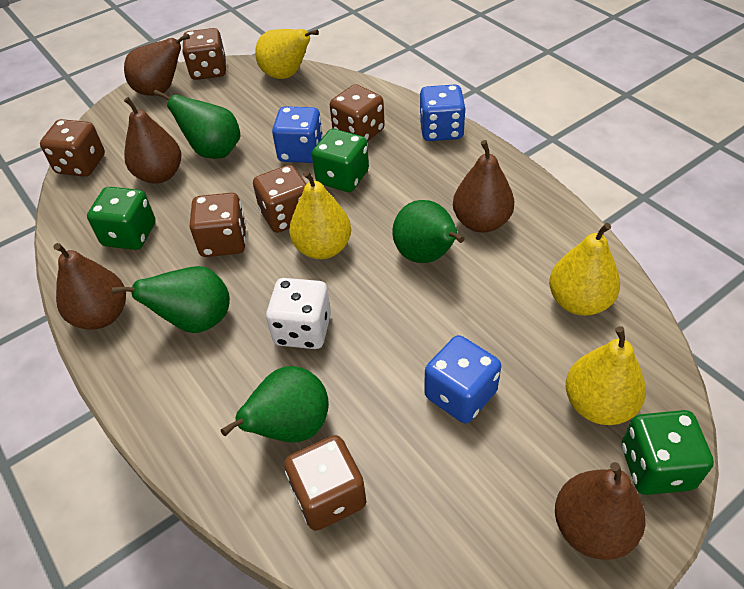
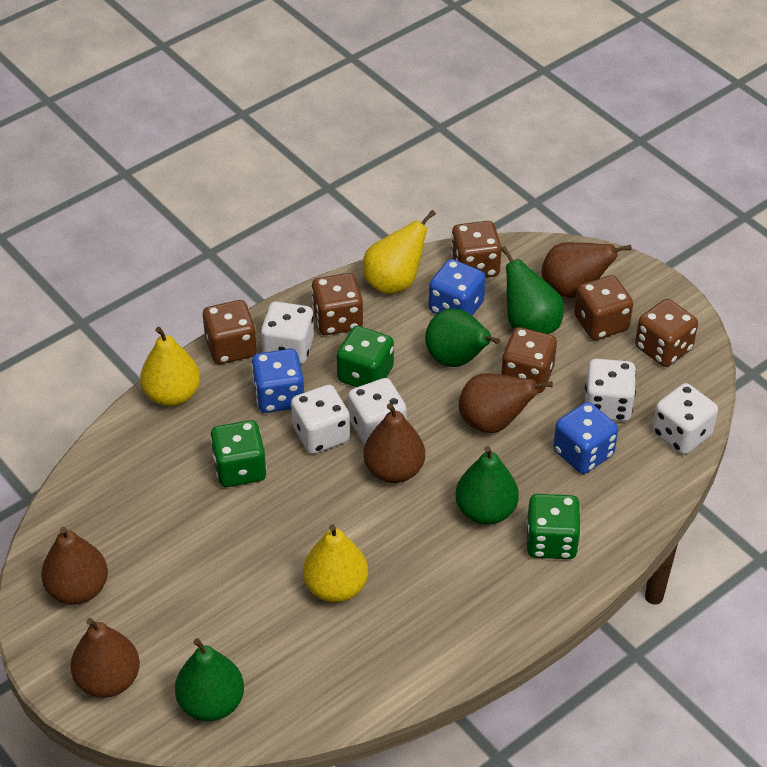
white dice: [266,278,331,349] = 1 -> [261,301,314,364] [291,385,350,454] [348,378,407,445] [585,359,636,421] [652,383,718,455] = 5
yellow pear: [255,29,319,79] [289,171,351,260] [549,223,620,316] [566,326,646,425] = 4 -> [140,327,200,406] [303,524,368,603] [363,210,436,294] = 3

